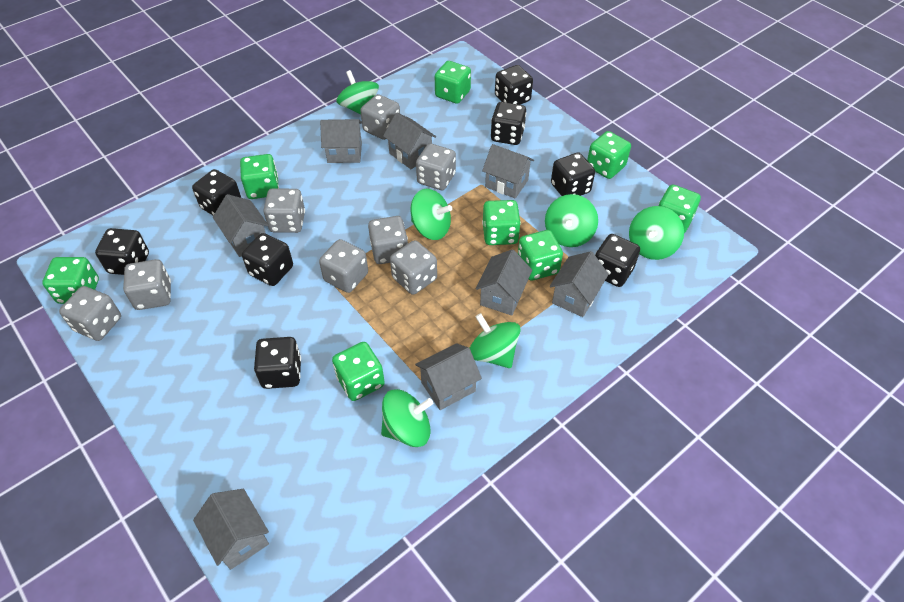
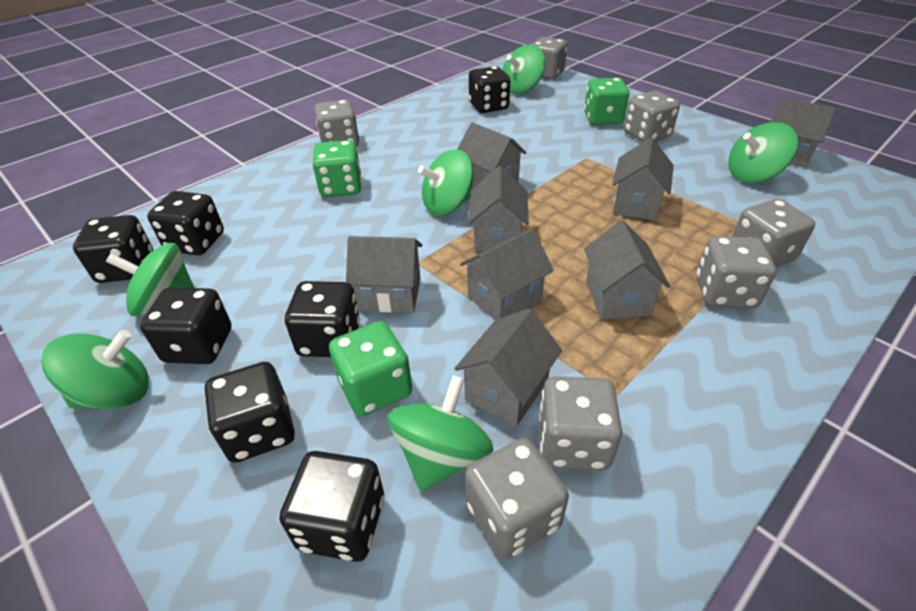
black dice: [95,228,149,275] [192,169,241,216] [242,233,293,286] [254,337,301,389] [491,102,526,145] [495,65,533,105] [551,153,595,196] [595,234,640,287] = 8 -> [73,215,153,283] [140,287,232,364] [147,191,224,255] [205,362,295,463] [280,451,384,562] [285,281,360,357] [469,66,510,113] = 7
green dice: [42,257,99,304] [240,154,279,199] [332,342,385,401] [435,61,471,104] [482,200,521,245] [518,230,563,280] [587,131,631,179] [659,184,701,233] = 8 -> [312,140,361,197] [329,321,412,416] [584,78,629,125] = 3
grey dice: [59,286,121,341] [123,259,171,310] [263,188,305,233] [319,239,368,293] [360,94,400,140] [368,216,408,264] [390,240,437,295] [416,143,456,190] = 8 -> [314,100,359,146] [465,438,569,560] [532,37,567,80] [539,376,622,470] [624,91,680,142] [696,236,777,308] [732,199,815,267] = 7

